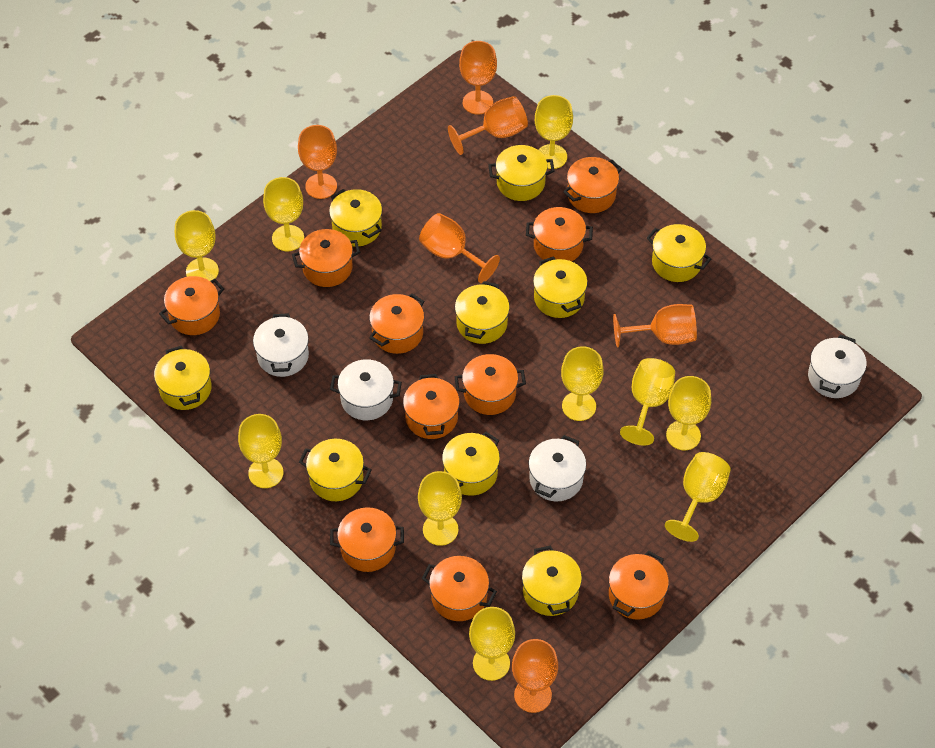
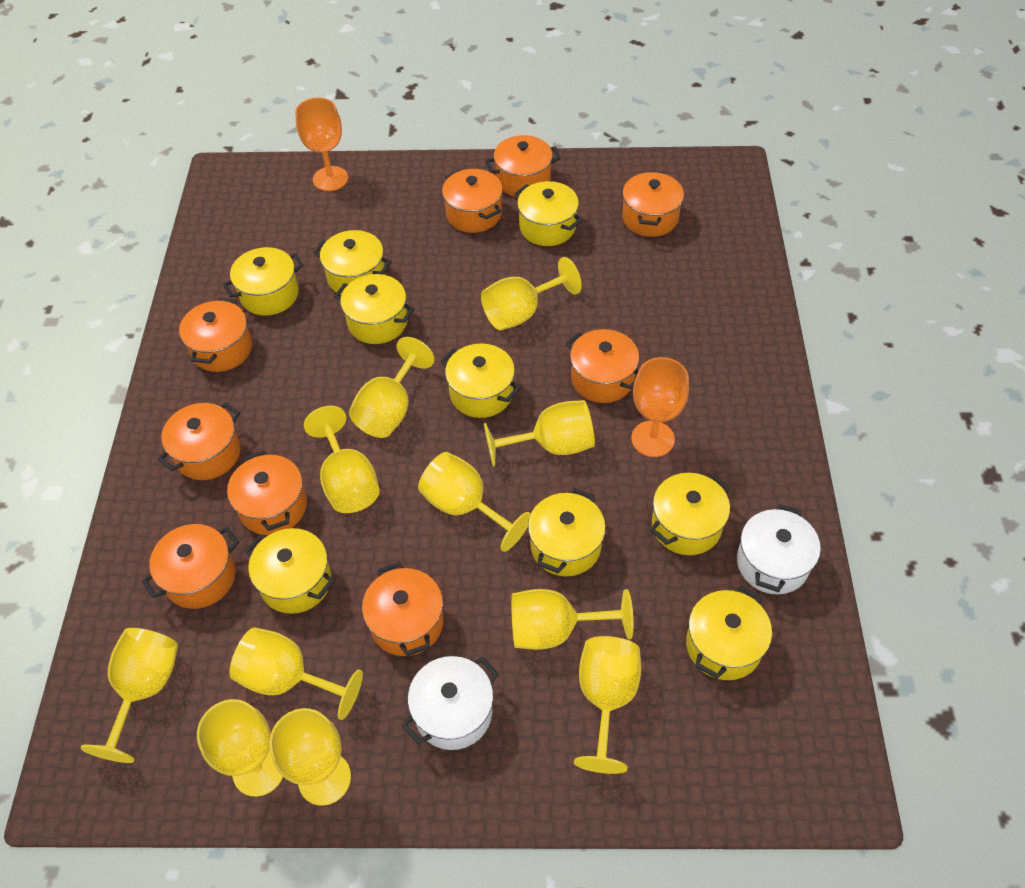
orange goblet: [298,125,337,199] [419,213,500,283] [448,96,528,155] [459,41,497,115] [512,639,558,713] [613,304,697,348] = 6 -> [295,97,348,191] [631,357,689,457] = 2
orange pot: [159,276,224,335] [292,229,361,287] [330,507,404,572] [369,293,424,354] [403,374,460,439] [422,556,497,621] [455,354,526,415] [526,207,593,261] [563,157,622,213] [609,551,669,620] = 10 -> [142,524,239,609] [158,402,241,480] [179,298,252,372] [227,450,307,535] [362,562,444,656] [442,169,503,233] [485,135,561,197] [566,329,639,403] [622,171,684,237] = 9
white pot: [253,313,309,377] [330,359,402,420] [528,435,586,501] [808,334,867,398] = 4 -> [402,656,499,750] [737,504,821,594] = 2
yellow goblet: [175,210,219,281] [238,414,283,488] [263,177,304,251] [418,471,462,546] [469,607,515,681] [535,95,573,169] [561,346,604,421] [620,358,675,446] [665,452,731,542] [666,376,711,450] = 10 -> [80,628,178,763] [197,699,283,797] [229,628,363,720] [269,708,351,806] [304,406,380,513] [349,337,434,438] [418,452,531,552] [481,257,582,330] [484,400,595,467] [511,589,634,650] [574,636,641,774] = 11

